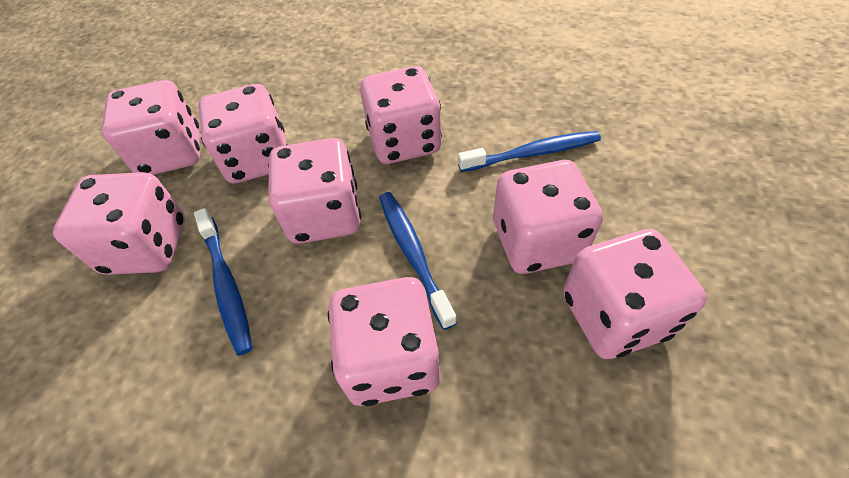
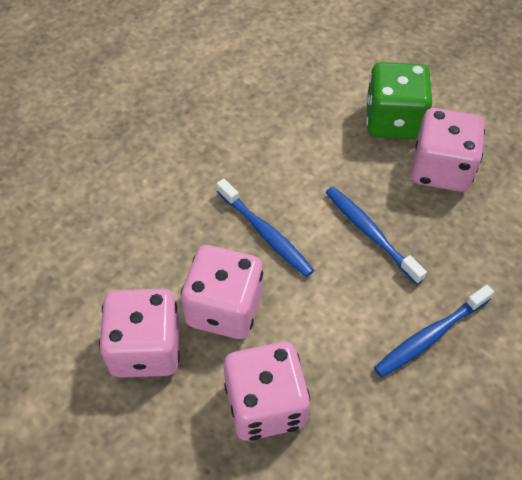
green dice: none = 0 -> [366,62,432,139] = 1
pink dice: [53,172,185,275] [101,80,200,175] [198,84,287,183] [268,138,361,244] [328,277,440,406] [360,66,442,164] [493,160,603,274] [563,229,707,359] = 8 -> [99,289,180,378] [181,245,263,339] [223,342,310,441] [411,108,485,192] = 4

